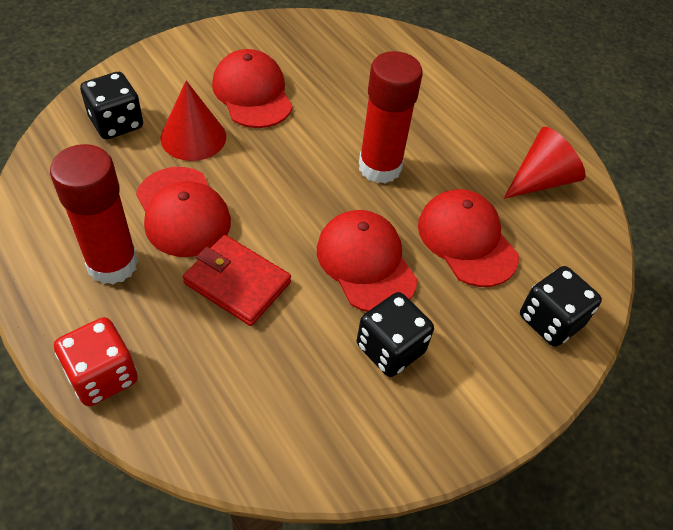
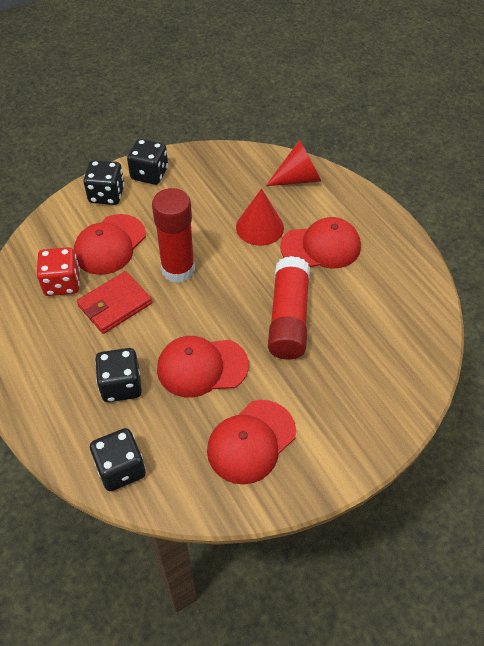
black dice: [80,72,143,139] [357,292,434,377] [520,266,602,347] = 3 -> [84,160,124,205] [90,428,146,491] [95,348,142,402] [127,139,168,185] = 4

